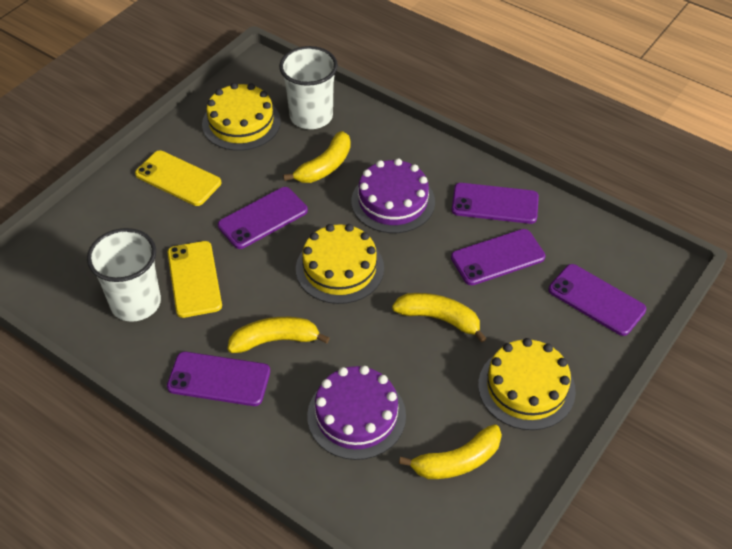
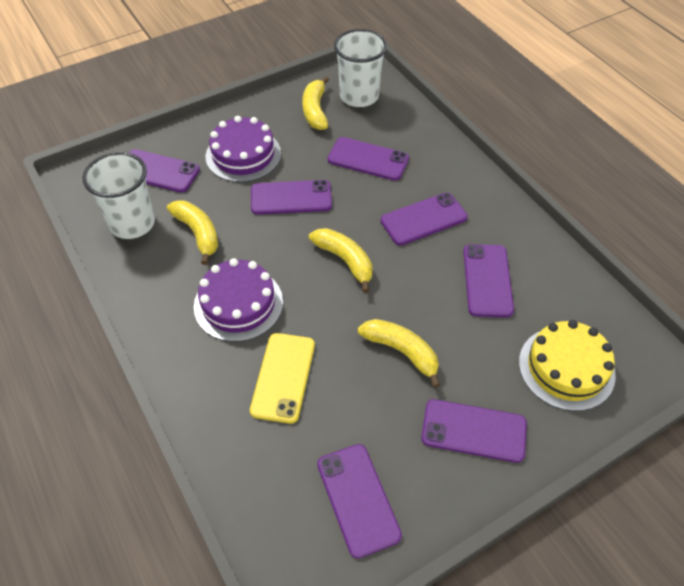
purple phone: [167,352,270,406] [218,187,308,249] [451,229,545,285] [452,183,539,224] [549,264,646,336] = 5 -> [129,149,200,192] [251,180,332,215] [317,444,402,559] [328,137,409,181] [380,192,468,245] [421,399,527,463] [463,244,514,317] = 7
yellow cake: [202,83,281,151] [296,224,384,304] [478,338,576,430] = 3 -> [519,320,616,411] = 1
yellow phone: [135,150,221,206] [168,241,222,318] = 2 -> [250,333,315,424] = 1

